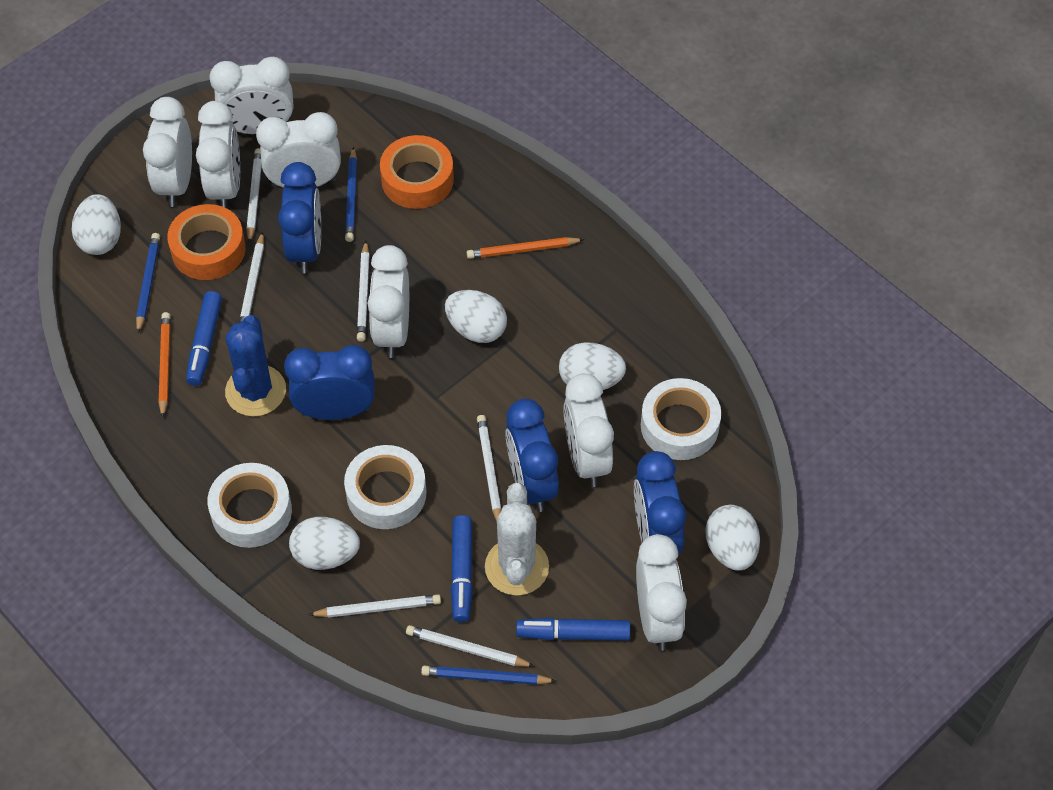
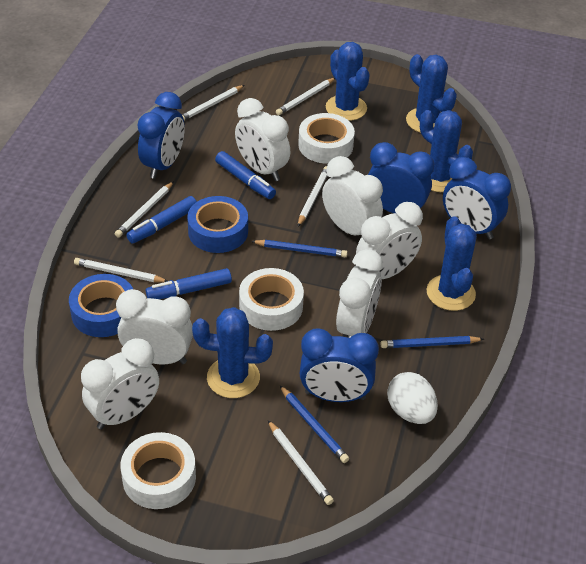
blue cactus: [225,315,286,416] = 1 -> [192,307,273,398] [326,42,370,121] [406,54,457,133] [420,110,473,192] [427,216,477,311] = 5
blue tape: none = 0 -> [69,274,133,337] [187,196,248,253] = 2
orange pencil: [159,312,171,418] [467,237,584,259] = 2 -> none = 0
orange tape: [167,204,246,280] [380,135,454,209] = 2 -> none = 0
white cactus: [485,483,549,596] = 1 -> none = 0
white clock: [143,97,192,207] [196,101,240,208] [209,57,293,134] [256,112,341,188] [367,245,409,358] [564,373,614,487] [636,534,687,651] = 7 -> [81,338,159,429] [116,289,193,364] [235,98,290,181] [322,156,383,235] [336,249,383,338] [356,202,423,279] = 6
white egg: [72,194,121,255] [289,517,360,570] [445,290,507,343] [559,343,626,390] [706,505,760,571] = 5 -> [387,372,438,424] = 1

